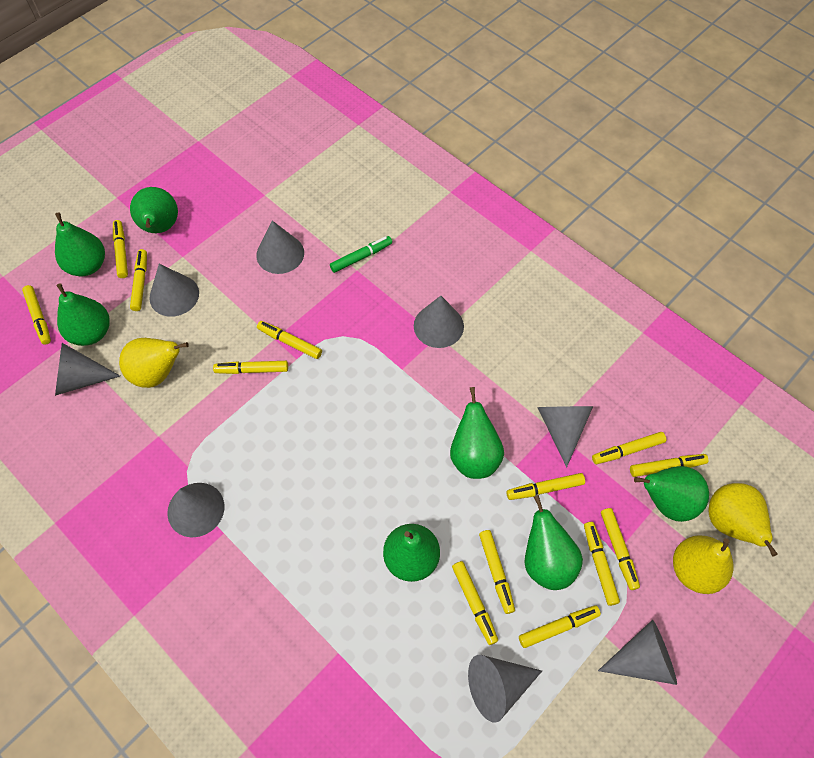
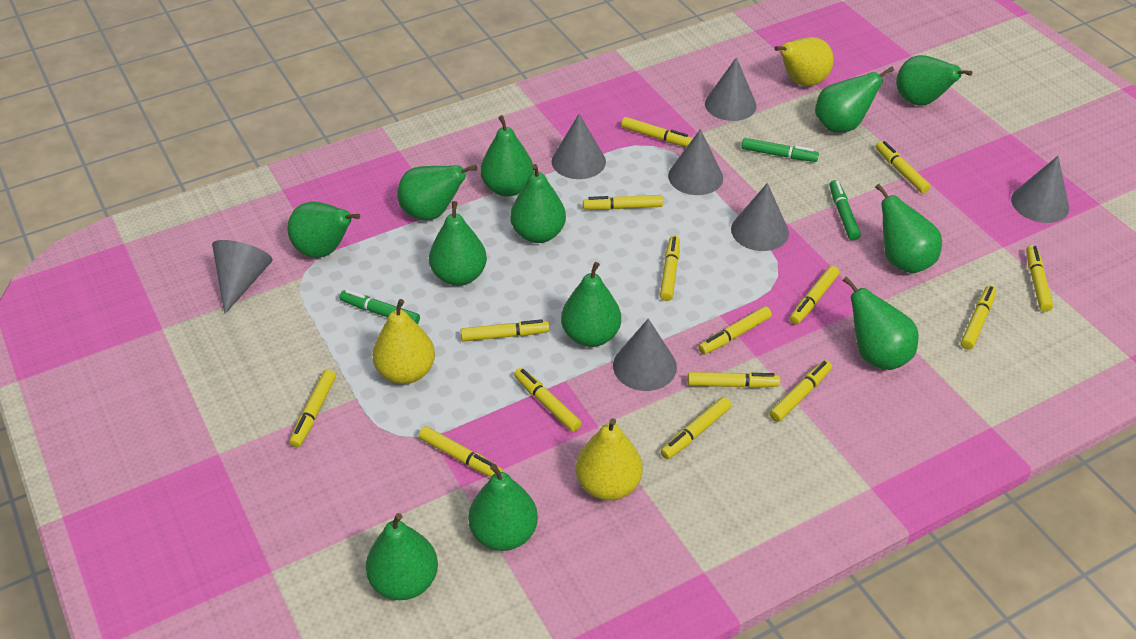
green marker: [330,236,392,273] = 1 -> [339,290,420,324] [741,138,819,162] [830,180,861,241] = 3
green pear: [55,212,105,276] [57,283,110,346] [130,187,178,233] [383,524,440,582] [450,387,504,479] [525,495,583,590] [634,466,709,522] = 7 -> [287,202,360,258] [366,513,438,600] [397,165,477,220] [429,201,487,286] [468,464,538,551] [480,115,534,197] [510,164,566,243] [561,262,621,347] [815,67,894,133] [843,276,918,370] [875,184,942,273] [896,55,972,106] = 12
grey cone: [55,343,120,396] [149,264,199,317] [167,483,224,537] [256,221,304,274] [414,296,464,348] [468,655,542,723] [537,406,593,467] [598,620,677,685] = 8 -> [212,240,273,314] [552,114,606,179] [613,318,677,391] [668,129,723,195] [705,57,757,121] [731,183,789,251] [1011,156,1069,223] = 7
yellow marker: [22,285,51,345] [113,220,128,278] [130,249,147,311] [213,361,288,374] [257,321,322,359] [452,561,498,645] [479,530,515,614] [506,473,585,500] [519,606,601,648] [584,522,620,606] [592,432,666,464] [601,508,640,590] [630,454,708,477] = 13 -> [290,370,336,447] [419,426,503,477] [461,319,550,342] [514,368,582,432] [583,195,663,210] [621,117,693,147] [660,236,680,301] [660,397,731,459] [688,372,780,388] [698,306,772,355] [769,360,832,422] [790,266,839,325] [876,141,931,193] [961,285,996,350] [1026,245,1053,312] = 15

